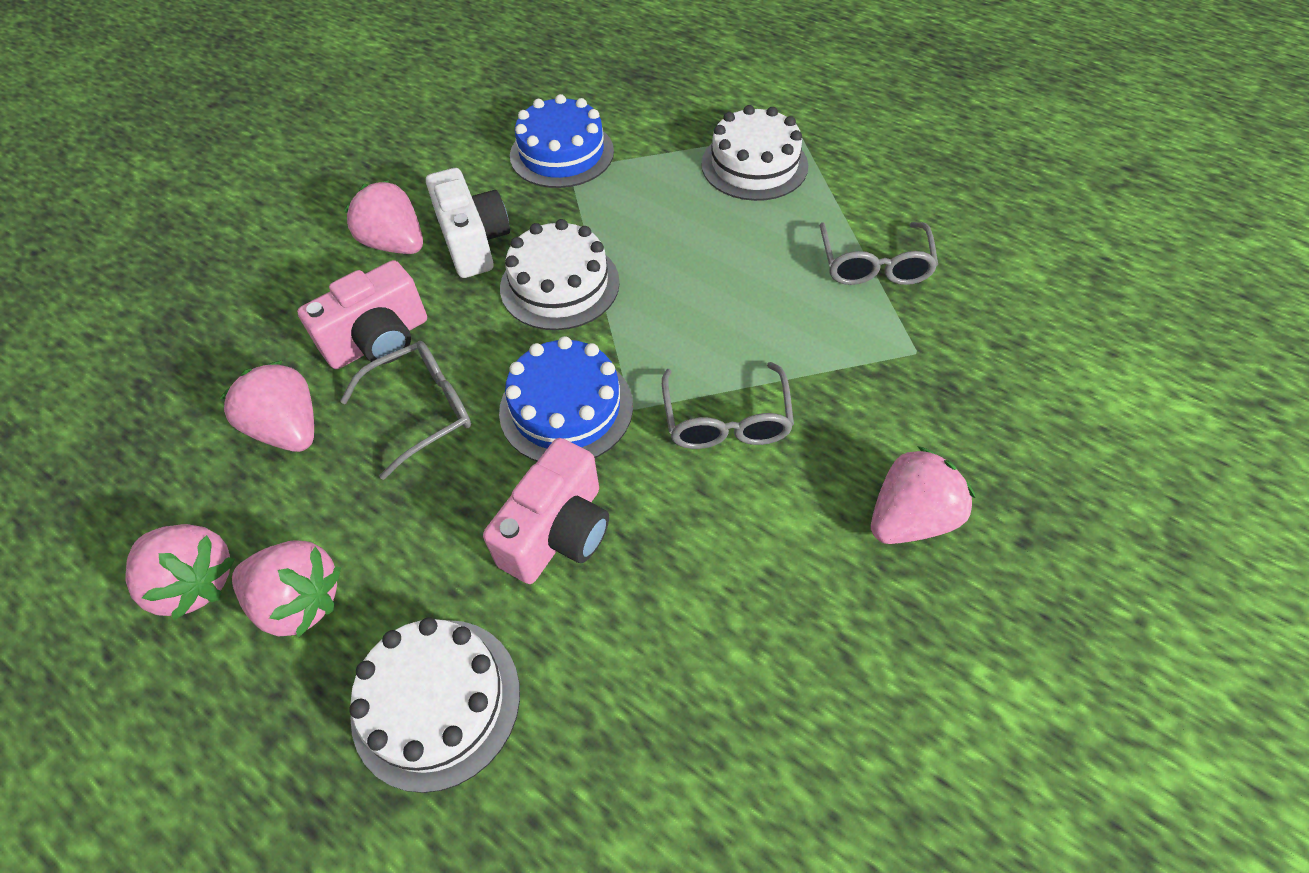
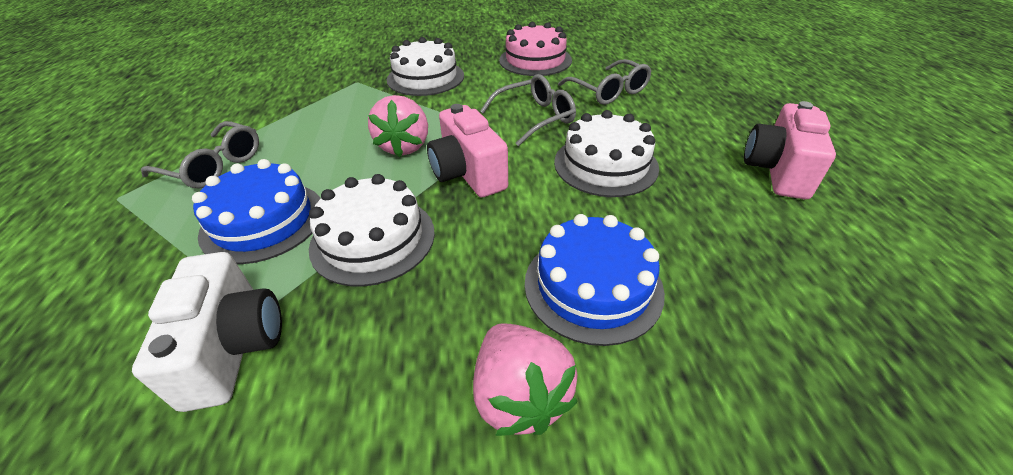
pink cake: none = 0 -> [499,22,572,76] = 1
pink strawberry: [125,524,235,620] [220,361,314,452] [232,540,341,638] [344,181,423,254] [871,446,975,544] = 5 -> [368,95,428,157] [473,323,578,436] = 2

